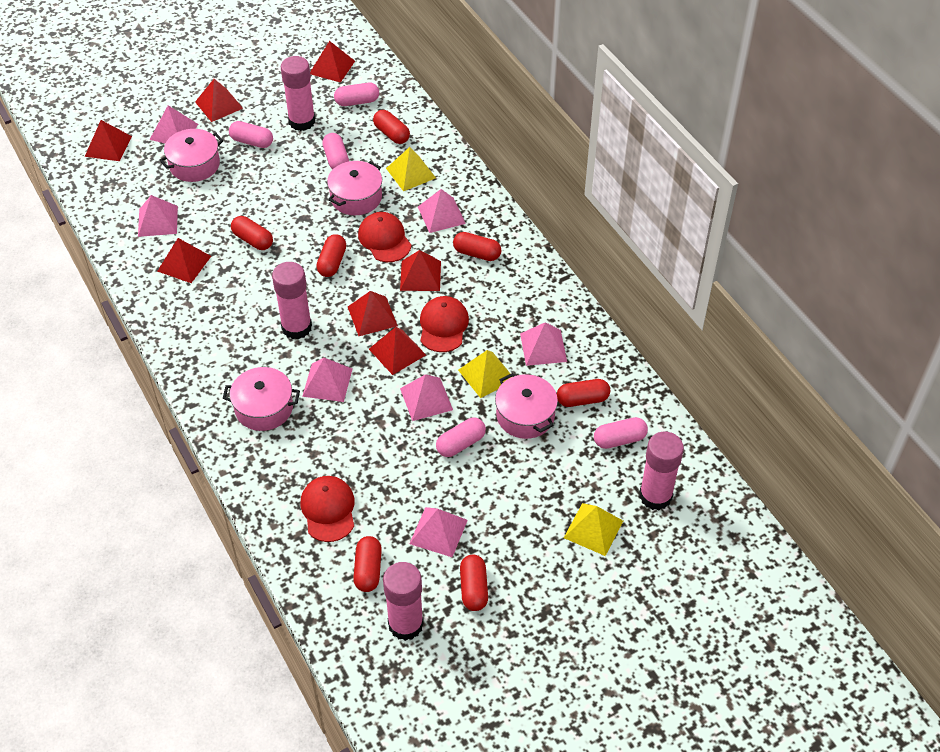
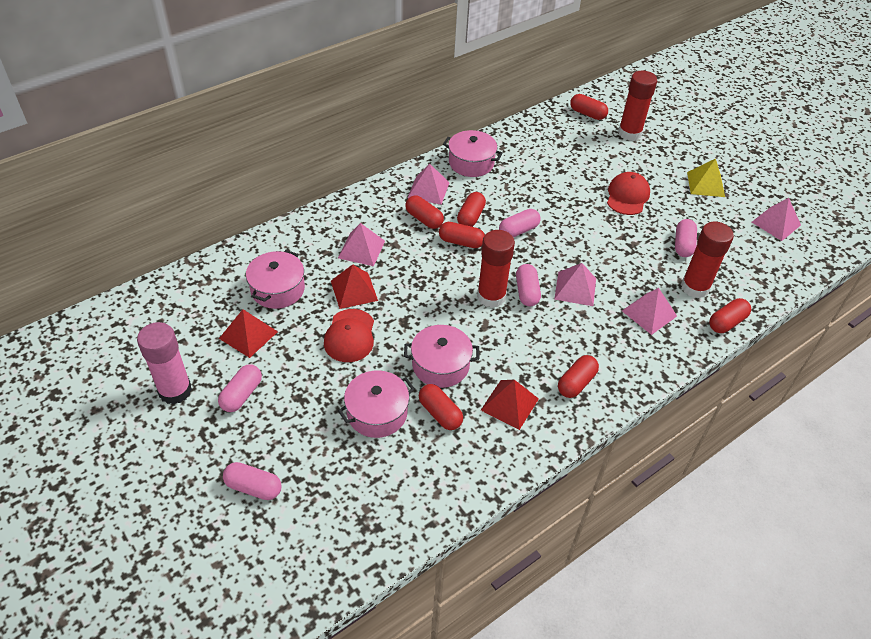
pink glue stick: [272,262,312,339] [281,56,315,131] [383,562,424,641] [639,432,684,510] = 4 -> [137,322,192,404] = 1
pink pyramid: [138,195,178,237] [150,106,198,143] [302,358,352,402] [400,374,453,421] [409,507,468,557] [418,189,466,233] [520,322,567,366] = 7 -> [338,223,385,266] [408,164,450,205] [554,263,596,306] [622,288,677,335] [752,198,801,241] = 5
red cap: [300,476,355,542] [358,212,411,262] [420,296,469,352] = 3 -> [324,309,374,362] [607,172,650,215] = 2
red glue stick: none = 0 -> [477,230,515,308] [618,71,657,141] [681,222,734,298] = 3
red pyramid: [85,120,132,161] [157,238,211,283] [195,79,243,122] [310,41,355,83] [348,291,398,336] [369,327,426,375] [400,250,441,291] = 7 -> [219,309,278,358] [331,264,378,309] [481,380,539,430] = 3
yellow pyramid: [386,147,436,191] [458,350,513,398] [564,503,623,556] = 3 -> [687,159,725,197] = 1

